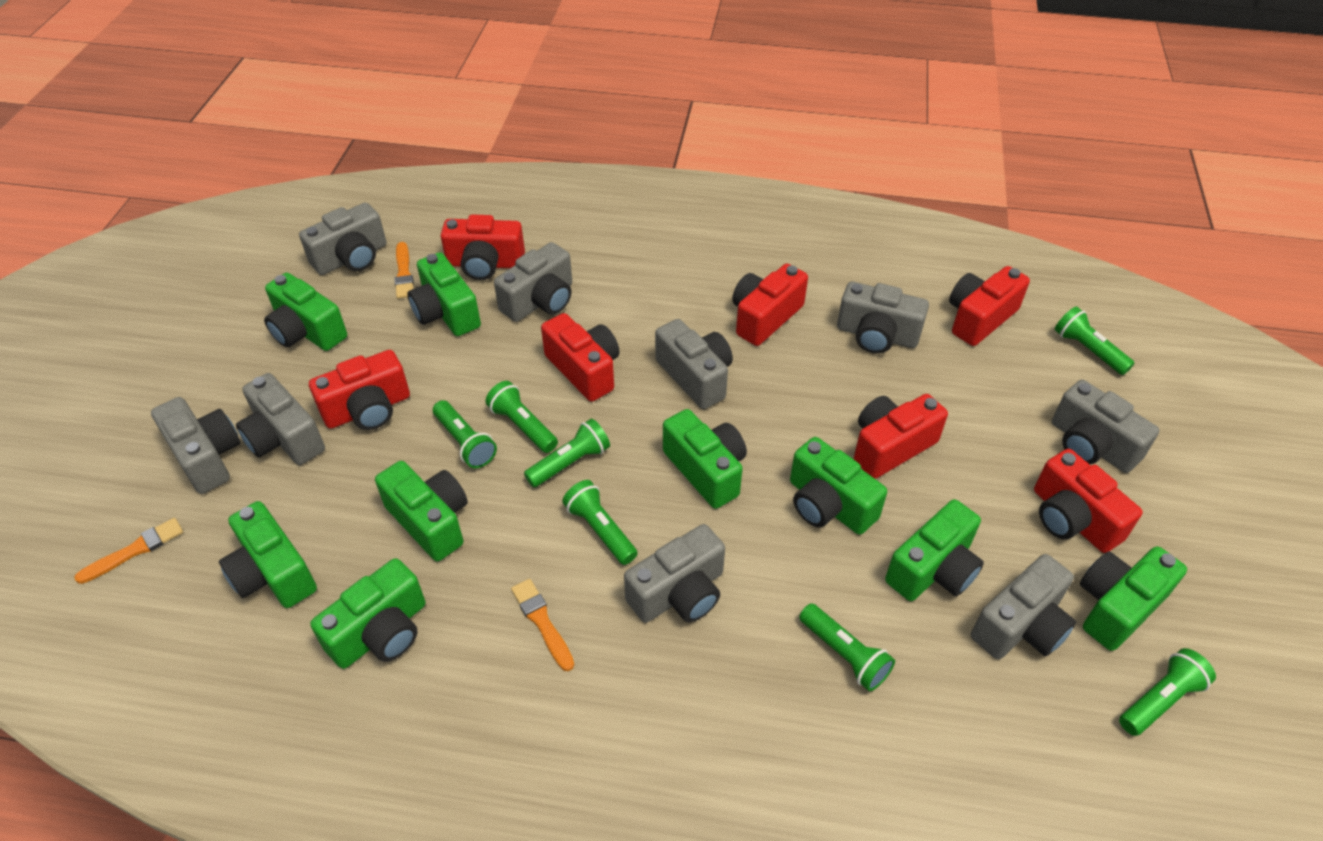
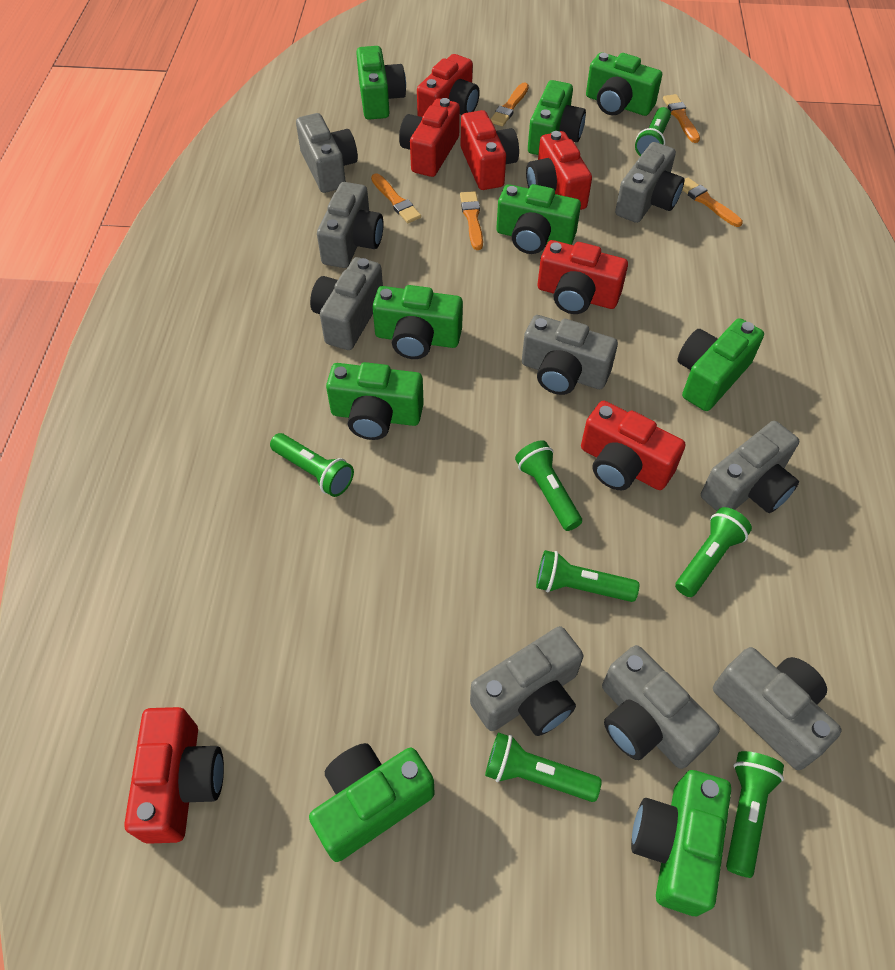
orange brush: [74,518,183,584] [394,242,414,299] [511,579,574,671] = 3 -> [371,173,421,223] [460,191,483,250] [491,82,529,126] [663,94,700,143] [682,177,743,227] = 5

